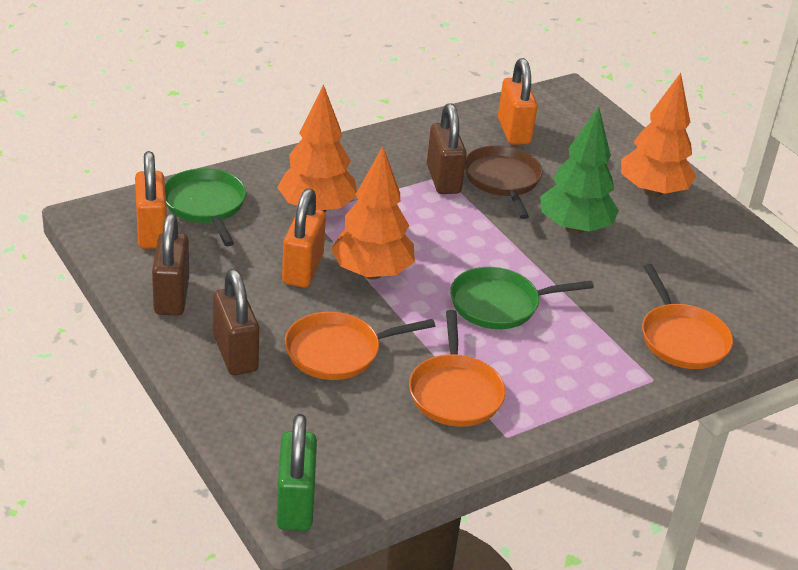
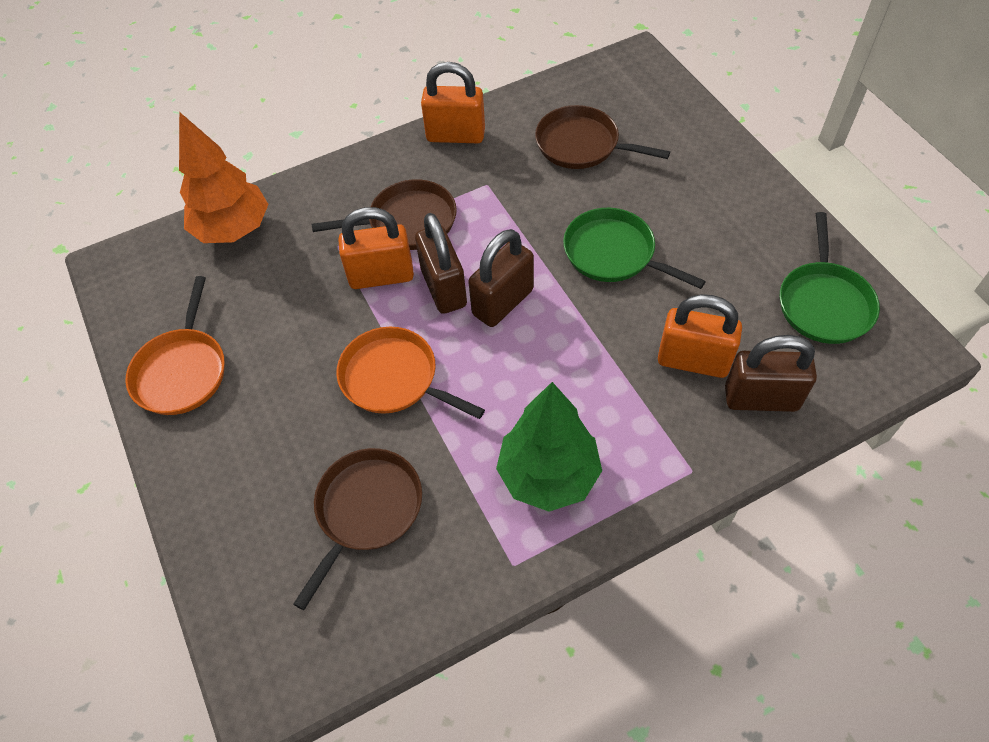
brown pan: [465,145,543,219] = 1 -> [293,448,422,610] [312,179,457,250] [535,105,670,169] = 3
green padlock: [276,414,317,531] = 1 -> none = 0
orange pan: [285,312,435,380] [409,310,506,427] [642,264,733,369] = 3 -> [125,276,225,415] [336,327,485,419] = 2
orange tree: [277,84,357,212] [331,146,415,280] [621,73,696,197] = 3 -> [179,112,268,243] = 1

